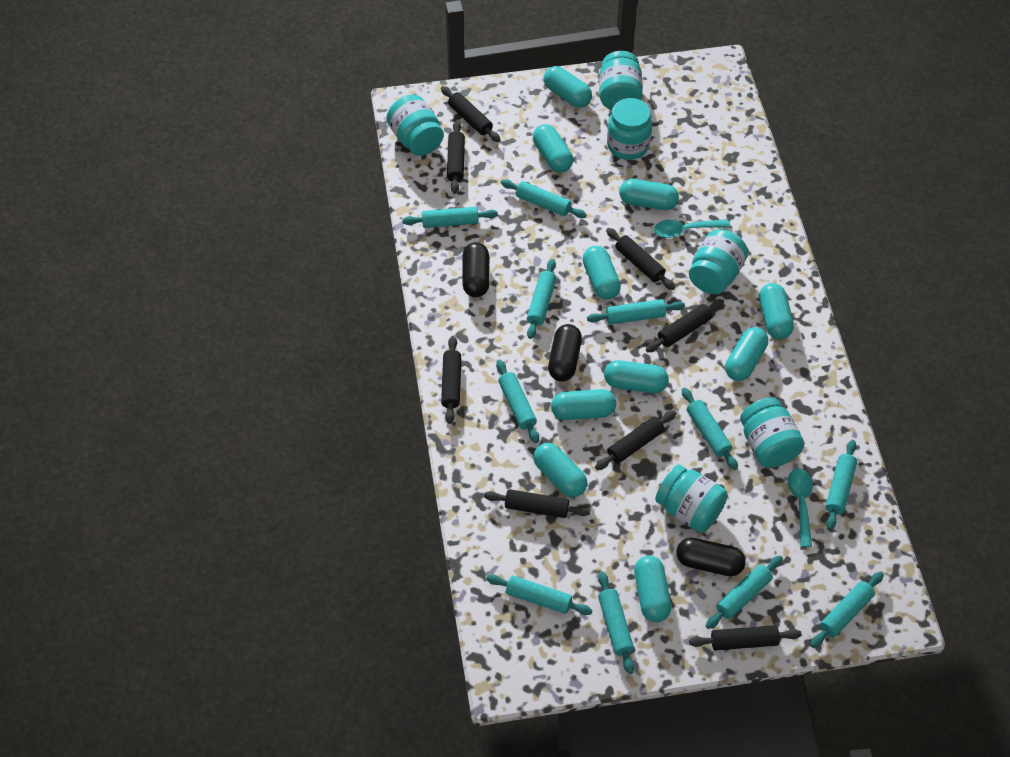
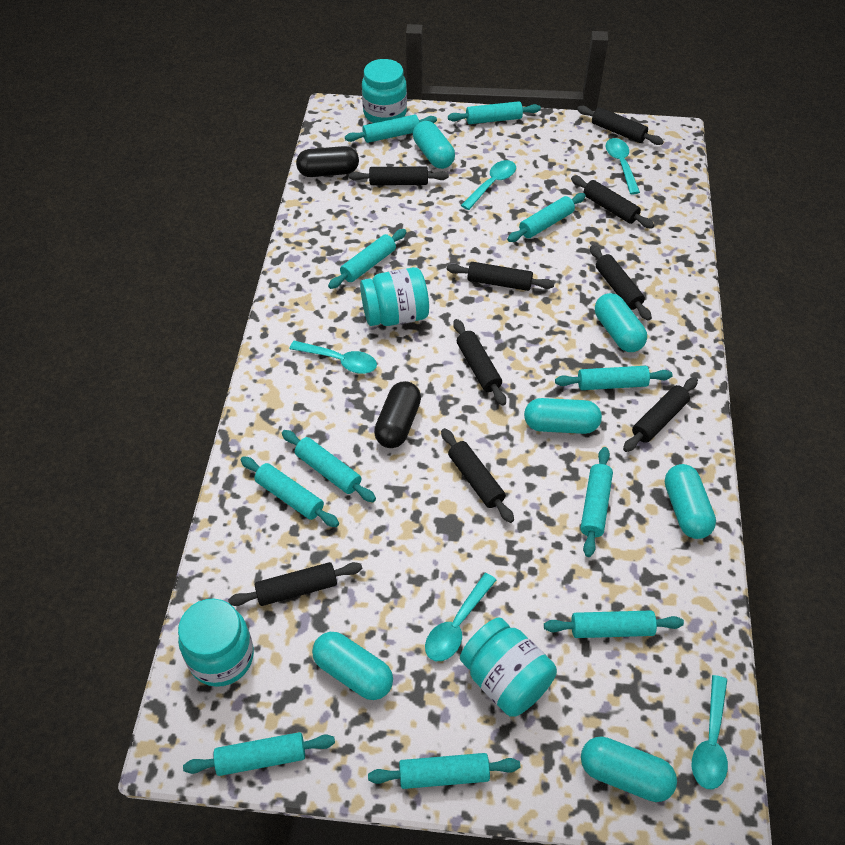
black capsule: [462,242,490,297] [548,324,582,382] [676,538,746,576] = 3 -> [296,146,359,177] [374,381,421,448] = 2
black rolling pin: [441,86,500,142] [441,336,461,424] [447,120,465,194] [484,489,590,518] [595,410,677,470] [606,228,675,290] [646,299,724,352] [689,625,802,651] = 8 -> [228,562,362,606] [349,167,449,185] [441,428,514,523] [447,262,554,291] [453,319,506,406] [571,176,654,228] [577,106,664,145] [590,245,651,321] [623,377,698,452] = 9
turquoise capsule: [533,124,573,172] [533,443,587,497] [544,66,592,108] [551,389,616,420] [582,246,621,300] [604,360,669,393] [619,179,679,210] [634,556,671,622] [725,327,768,381] [759,283,794,339] = 10 -> [312,632,393,700] [413,121,455,169] [524,398,602,434] [581,736,677,802] [595,293,647,352] [665,464,716,539] = 6
turquoise jar: [386,95,444,156] [599,51,643,110] [607,98,652,160] [655,464,728,533] [689,229,748,294] [740,398,804,468] = 6 -> [178,598,254,687] [360,267,429,326] [362,59,407,123] [460,617,557,717] = 4
turquoise spoon: [654,220,730,238] [788,468,813,547] = 2 -> [289,341,377,374] [425,573,496,661] [461,160,516,210] [605,138,640,194] [692,675,728,789] = 5

